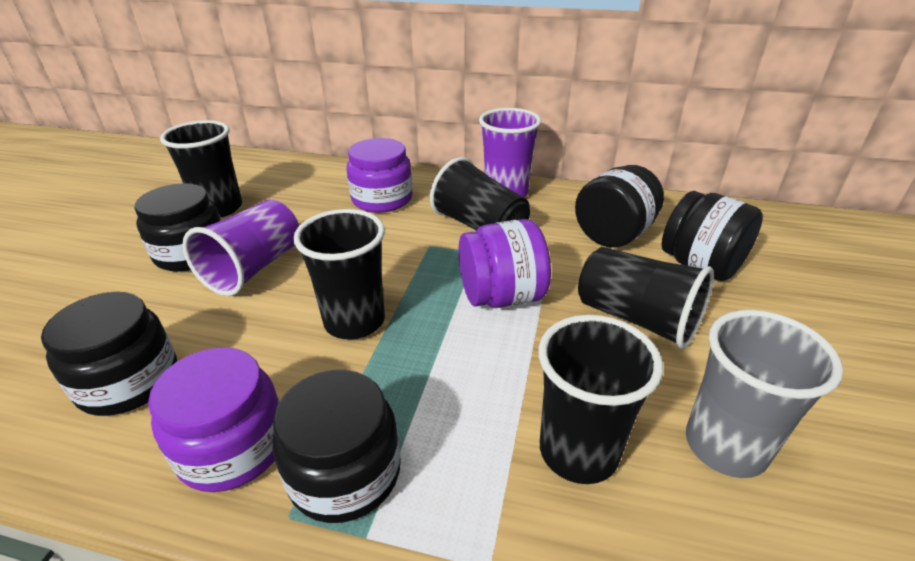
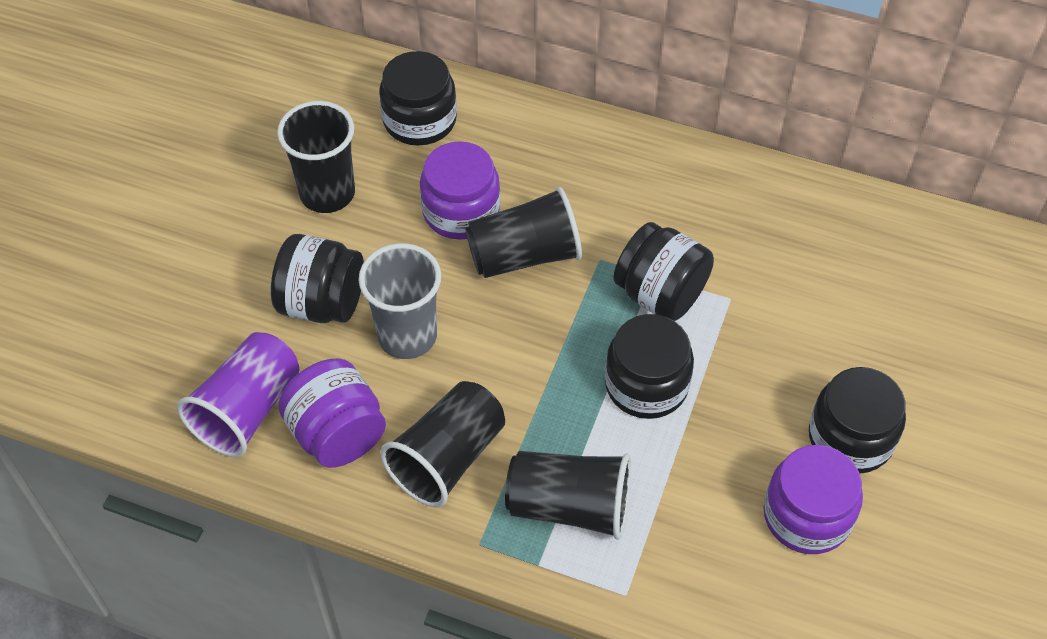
black cup: [160,120,242,217] [293,209,385,340] [430,157,530,230] [538,315,663,484] [578,247,714,349] = 5 -> [277,101,355,213] [380,381,505,507] [465,187,582,278] [505,451,631,540] = 4
purple cup: [182,200,299,296] [479,108,541,197] = 2 -> [177,332,300,457] = 1

